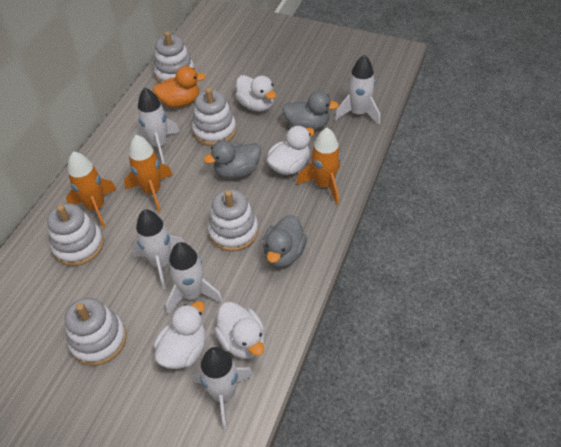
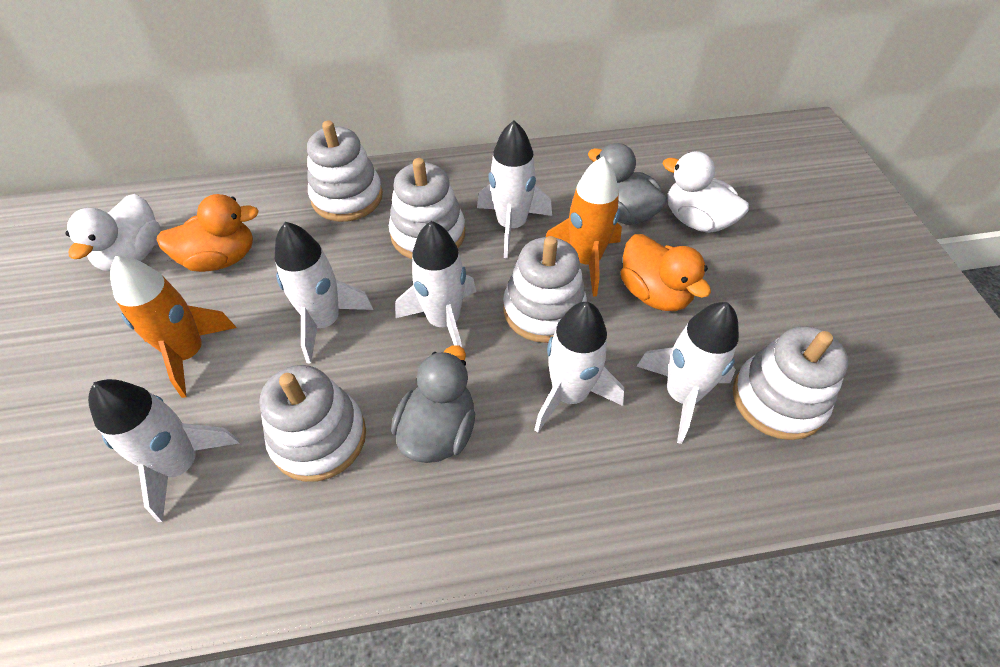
grey duck: [204,140,261,179] [263,215,307,268] [282,91,339,131] = 3 -> [391,345,475,463] [588,143,667,225] = 2
orange duck: [153,66,206,107] = 1 -> [157,194,259,272] [620,234,711,311] = 2
orange rocket: [66,151,117,228] [124,135,173,212] [296,128,341,205] = 3 -> [110,256,237,398] [546,157,622,297] = 2
white duck: [154,301,206,369] [214,302,265,359] [235,75,276,112] [267,126,315,175] = 4 -> [65,194,161,271] [663,151,749,233] = 2
white rocket: [132,209,185,289] [134,88,180,164] [166,242,223,315] [192,347,254,429] [335,55,380,125] = 5 -> [88,379,240,522] [275,222,373,364] [395,221,476,347] [477,120,552,258] [534,302,624,433] [636,302,739,444] = 6

